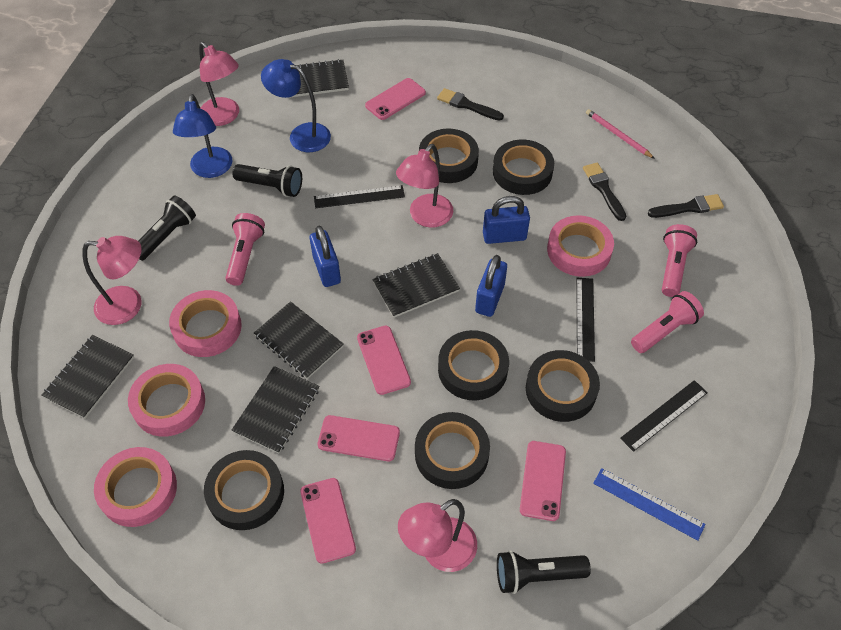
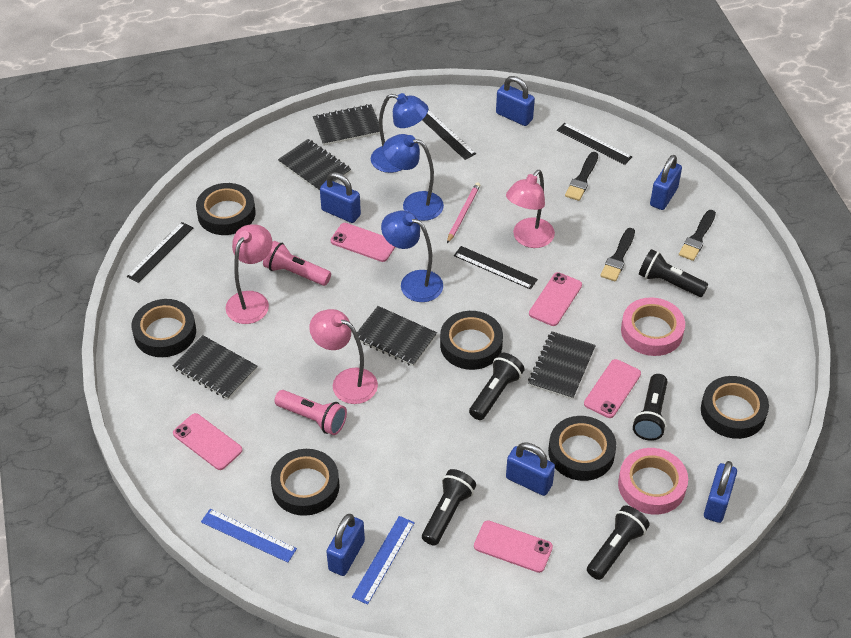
black flashlight: [138,195,196,261] [232,164,302,197] [497,550,591,594] = 3 -> [422,469,476,546] [469,353,525,420] [587,505,650,580] [633,374,667,441] [639,249,708,297] = 5
black ruler: [314,185,405,208] [576,278,595,362] [620,380,708,452] = 3 -> [127,222,193,283] [422,110,476,160] [454,246,538,290] [557,123,632,165] = 4
blue lamp: [173,94,232,178] [261,59,331,152] = 2 -> [371,93,428,173] [381,211,443,302] [383,134,444,221] = 3
blue padlock: [310,226,341,287] [475,255,507,317] [483,196,530,244] = 3 -> [320,172,361,223] [326,514,365,576] [496,76,535,126] [506,443,555,496] [650,155,682,210] [704,461,737,523] = 6
blue ruler: [593,468,706,541] = 1 -> [201,509,297,563] [352,516,415,605] = 2
pink flashlight: [225,213,265,286] [631,291,704,353] [662,224,697,297] = 3 -> [263,241,331,286] [274,390,347,435] = 2
pink lamp: [82,236,142,325] [199,42,239,126] [396,144,454,228] [398,499,477,572] = 4 -> [225,225,273,324] [309,309,378,404] [506,170,555,248] = 3
pink tape: [94,447,177,527] [128,364,205,437] [169,290,242,357] [547,215,614,277] = 4 -> [618,448,688,515] [621,297,685,356] = 2

